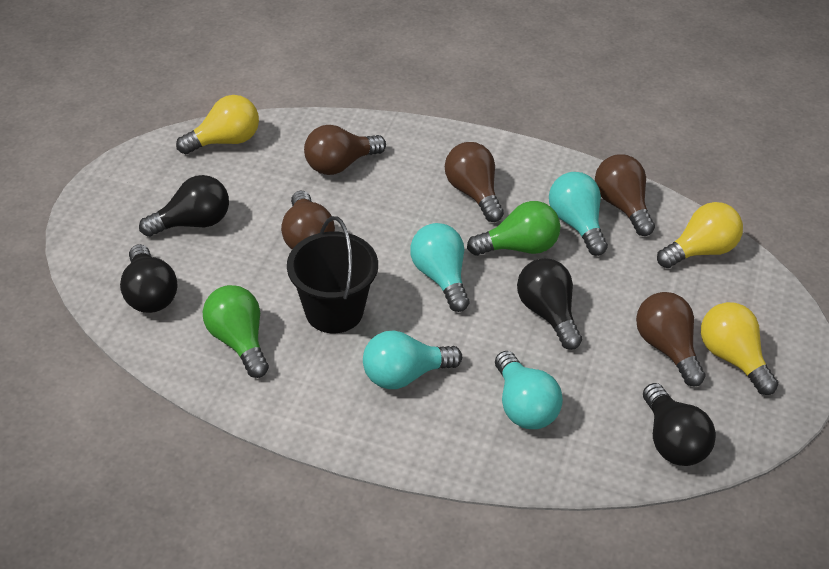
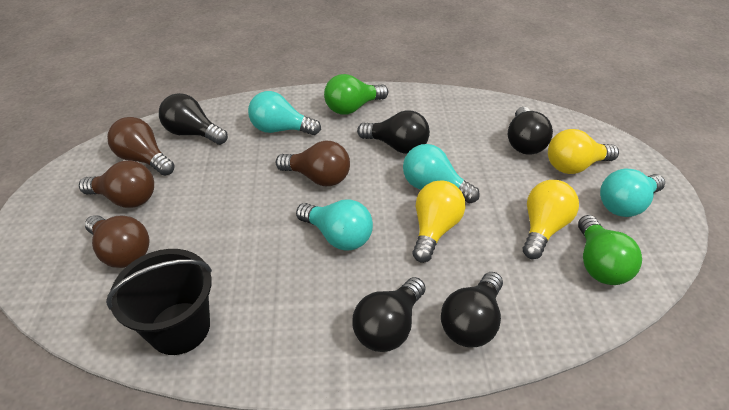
black light bulb: [120,244,178,313] [139,175,229,237] [517,258,582,350] [643,383,716,466] = 4 -> [159,93,228,145] [352,277,426,352] [357,110,430,154] [441,272,503,347] [508,107,553,155] = 5
brown light bulb: [281,191,335,249] [304,125,386,175] [445,142,504,222] [595,154,655,236] [636,292,706,386] = 5 -> [79,161,154,208] [85,215,150,268] [107,117,175,176] [276,141,350,186] = 4

